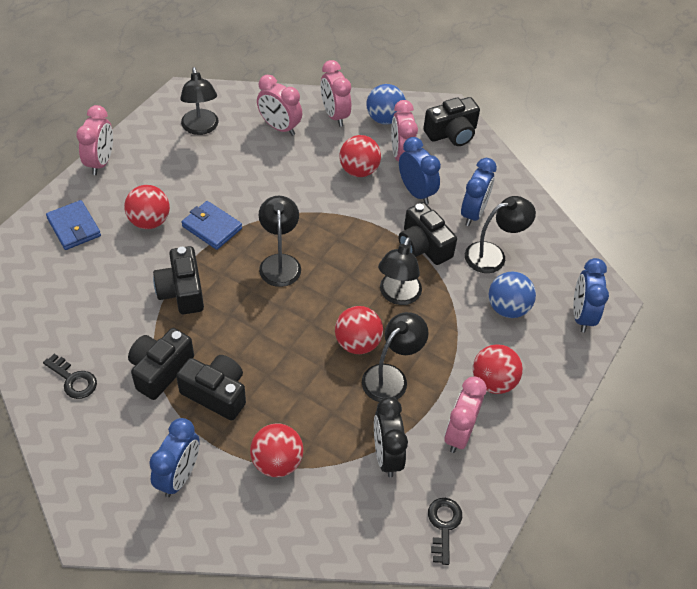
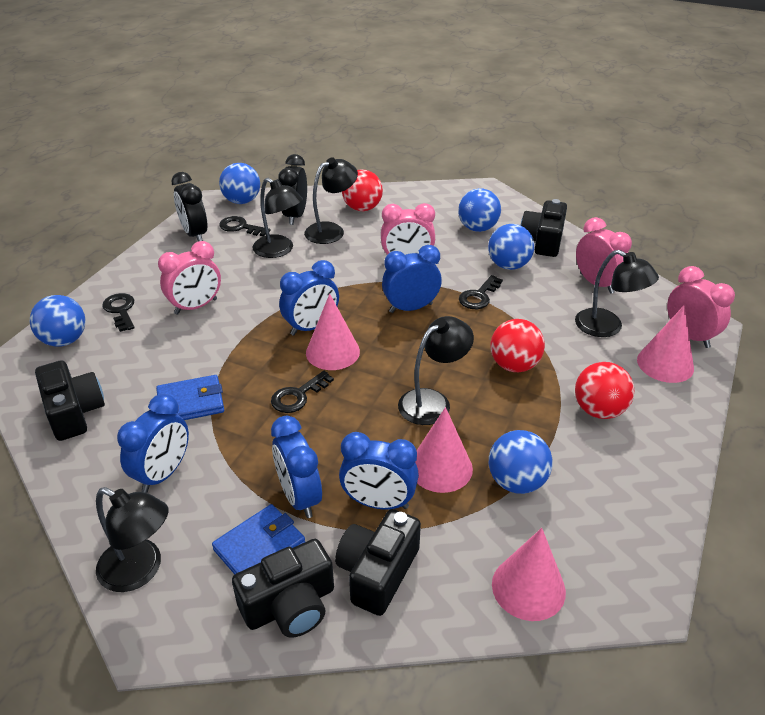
black camera: [128,328,194,400] [153,246,204,314] [176,355,246,421] [399,202,457,265] [423,97,480,146] = 5 -> [35,360,105,441] [232,539,334,638] [335,509,421,616] [520,199,567,257] = 4
black clock: [374,397,408,477] = 1 -> [171,172,208,241] [278,154,307,225] = 2
black key: [43,354,97,399] [428,498,462,565] = 2 -> [102,293,135,332] [219,216,271,236] [271,371,334,413] [459,275,503,309] = 4
blue ball: [366,84,406,125] [489,271,536,318] = 2 -> [30,295,86,347] [219,163,260,204] [458,188,501,232] [488,224,534,270] [489,430,552,494] = 5
blue clock: [149,418,200,497] [399,137,441,204] [461,158,497,226] [573,258,609,333] = 4 -> [117,394,189,493] [271,415,322,518] [279,260,339,336] [339,432,419,510] [382,245,442,313] = 5
pink clock: [76,105,113,175] [257,75,302,136] [321,60,351,127] [391,100,418,161] [444,377,487,453] = 5 -> [158,241,221,315] [381,203,435,255] [576,217,632,294] [667,266,735,348] = 4
pink cone: none = 0 -> [306,294,360,370] [415,407,473,493] [492,528,566,621] [637,306,694,383] = 4
red ball: [124,185,170,229] [250,423,304,477] [335,306,383,354] [339,135,381,177] [473,344,523,394] = 5 -> [342,169,383,211] [490,319,545,372] [575,362,634,419] = 3

